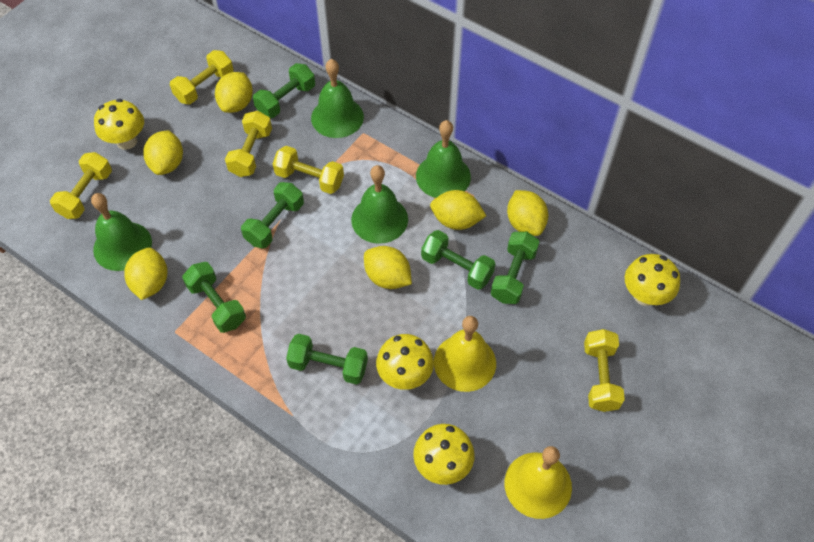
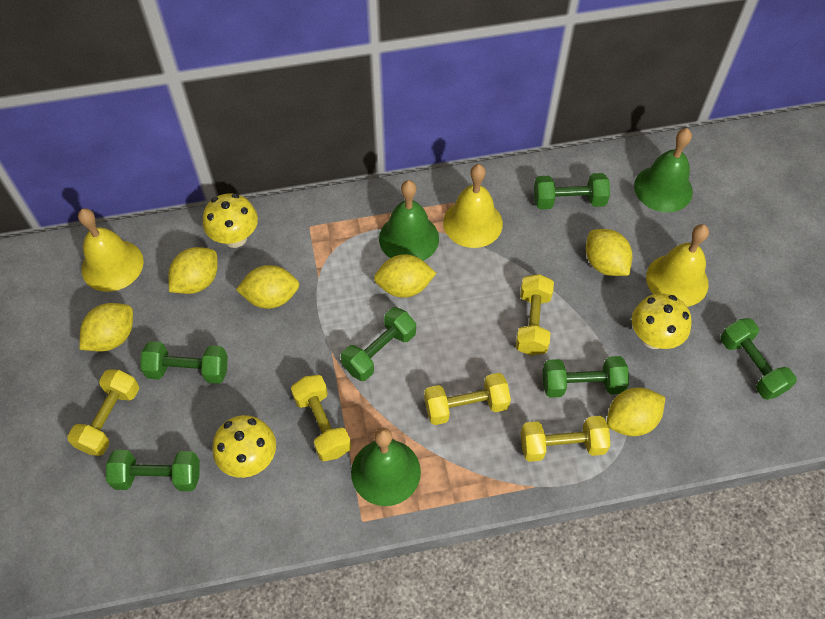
green bell: [91,193,152,271] [311,59,364,138] [351,165,408,244] [416,120,471,198] = 4 -> [351,428,421,506] [379,180,439,261] [634,128,693,212] = 3
yellow bell: [434,316,496,392] [504,446,572,519] = 2 -> [78,208,144,292] [443,164,503,248] [646,224,709,307] = 3
yellow mushroom: [94,99,144,150] [376,334,434,390] [413,424,475,485] [625,254,680,306] = 4 -> [203,193,258,248] [212,415,276,478] [632,293,692,349] = 3

